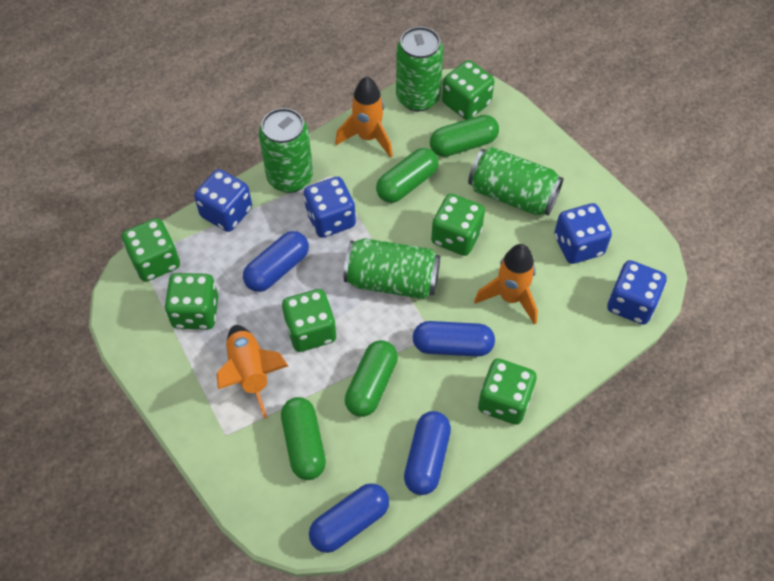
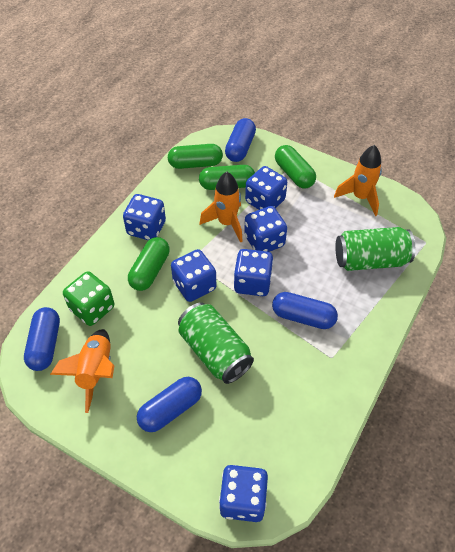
blue dice: [194,169,252,232] [304,177,356,238] [554,203,612,264] [607,260,667,325] = 4 -> [123,194,166,240] [171,249,216,302] [219,465,268,522] [234,249,273,296] [244,206,287,252] [245,166,287,210] = 6
green can: [259,108,313,193] [344,238,440,299] [396,27,444,111] [468,147,563,216] = 4 -> [178,302,254,384] [335,227,415,271] = 2
green dice: [122,218,180,282] [165,273,218,330] [282,289,337,352] [431,194,485,256] [442,60,494,120] [478,359,537,425] = 6 -> [63,271,114,326] = 1

